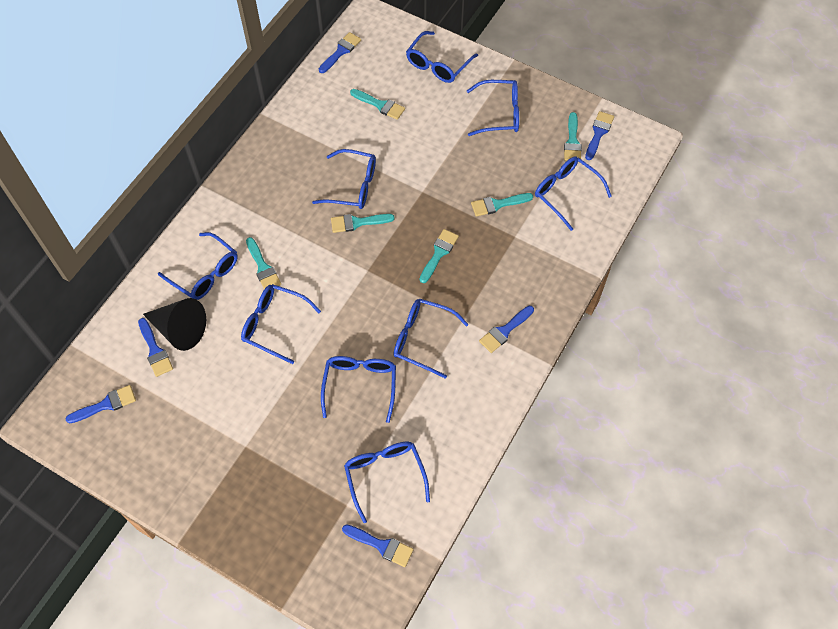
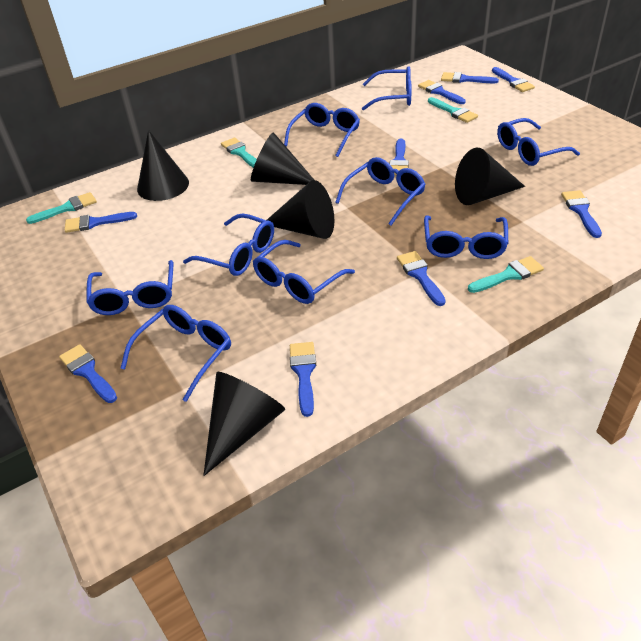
black cone: [143,298,206,351] = 1 -> [137,130,189,201] [203,372,285,476] [251,132,314,185] [266,180,334,239] [455,148,525,205] = 5
blue brush: [66,385,136,424] [138,318,173,377] [319,32,361,73] [342,524,413,567] [479,306,534,353] [585,111,614,160] = 6 -> [59,344,117,403] [65,212,137,233] [290,342,316,417] [389,139,409,175] [397,251,446,306] [418,80,466,104] [441,72,499,83] [492,67,535,92] [561,190,602,238] = 9
turquoise brush: [246,237,281,289] [331,214,395,233] [350,89,405,120] [420,229,459,283] [471,193,533,217] [564,112,582,162] = 6 -> [26,192,97,224] [221,138,257,168] [428,97,478,123] [468,256,544,293] = 4

